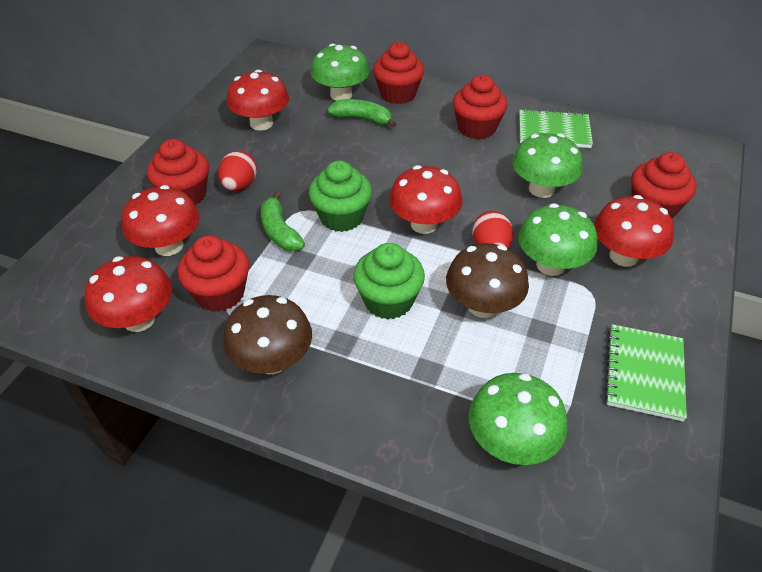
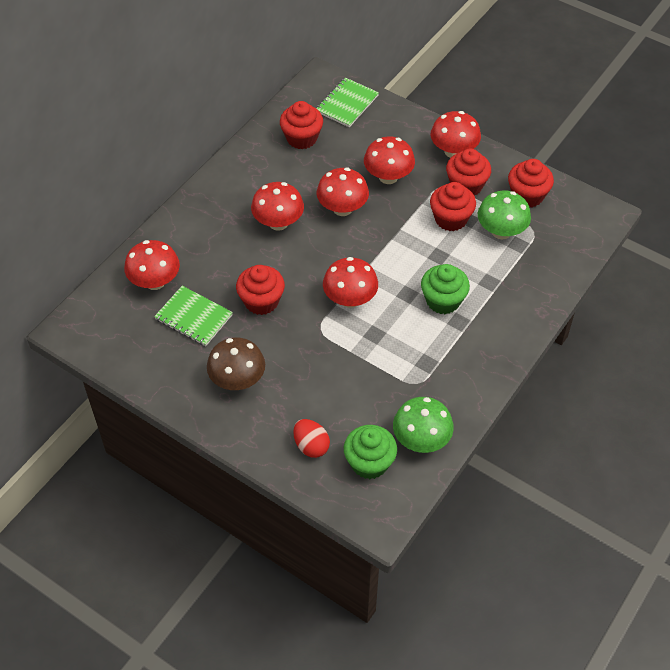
brown mushroom: [223,295,312,374] [446,243,529,318] = 2 -> [207,337,265,390] = 1
green banana: [261,191,305,251] [327,99,396,128] = 2 -> none = 0
green mushroom: [311,44,370,101] [469,373,568,465] [512,133,583,198] [518,203,597,276] = 4 -> [393,397,454,453] [478,190,531,239] = 2
red egg: [218,151,257,191] [472,211,513,249] = 2 -> [293,419,330,458] = 1
red mushroom: [85,256,172,332] [122,185,199,256] [227,70,289,131] [389,165,462,234] [594,195,674,267] = 5 -> [124,240,180,290] [251,182,304,231] [317,168,369,216] [323,257,378,308] [364,136,415,184] [430,111,481,158] = 6

